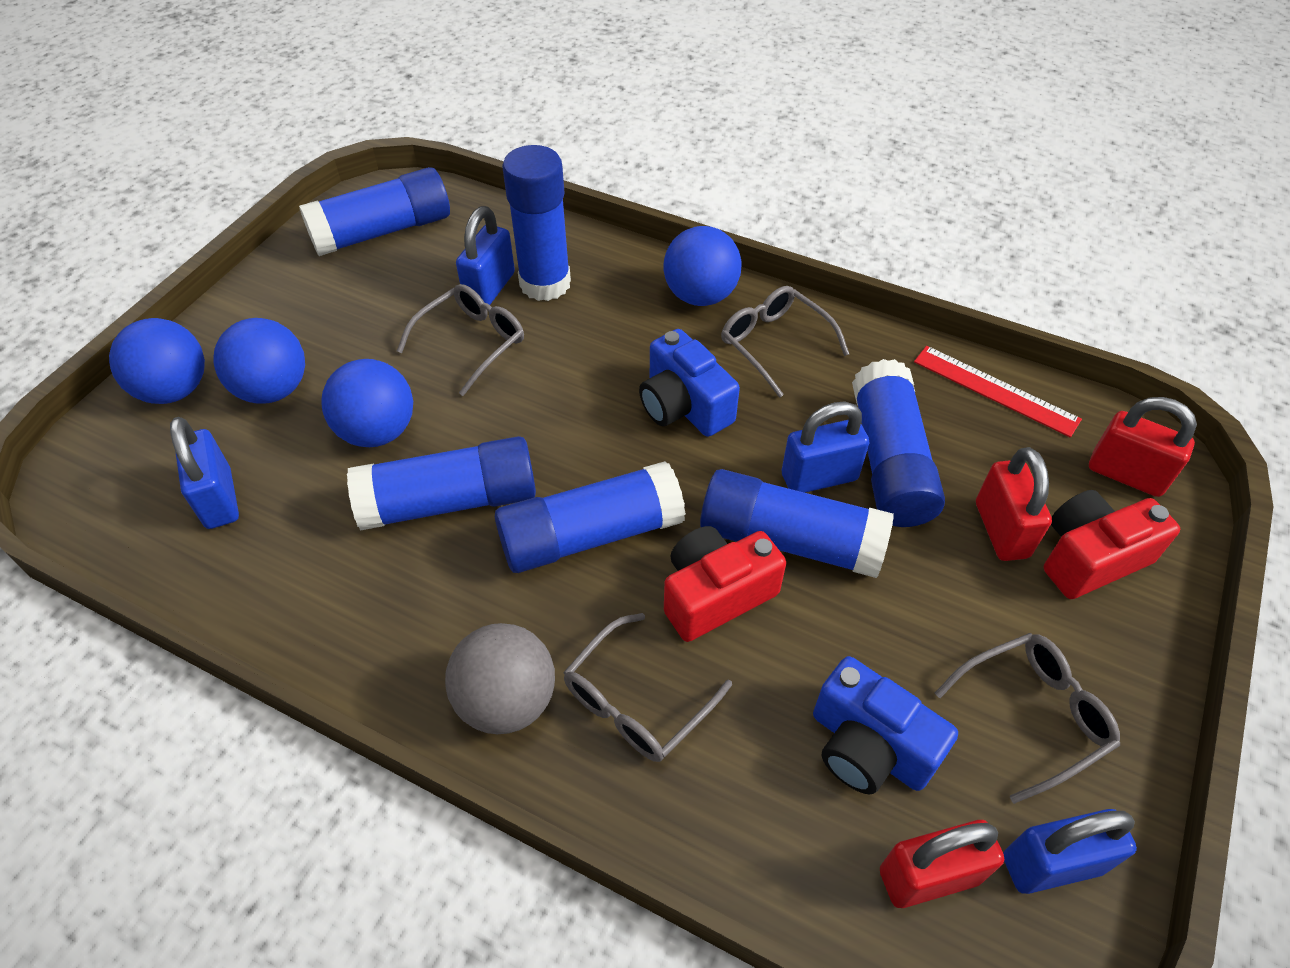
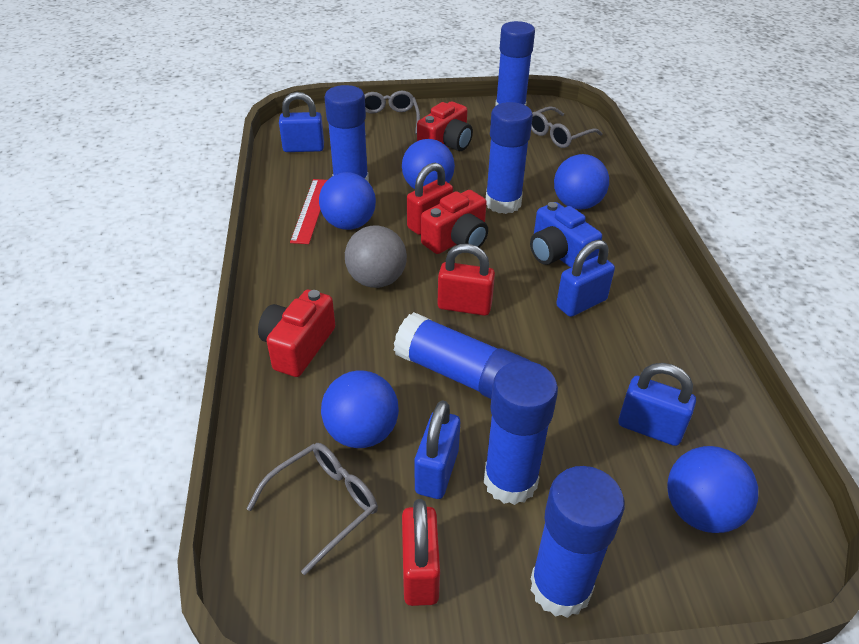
blue ball: [109,318,205,404] [213,318,305,404] [322,359,413,447] [664,226,742,306] = 4 -> [319,172,376,230] [321,370,399,448] [402,139,455,189] [554,154,609,209] [667,446,758,533] = 5
blue camera: [639,329,740,437] [813,656,958,794] = 2 -> [530,202,602,268] = 1
grey glasses: [397,284,524,396] [563,613,732,762] [721,286,849,398] [935,633,1120,804] = 4 -> [246,443,378,575] [364,91,420,137] [531,106,603,148] = 3
red camera: [664,526,786,642] [1044,490,1180,599] = 2 -> [258,290,335,377] [417,101,473,151] [421,190,488,254] = 3

